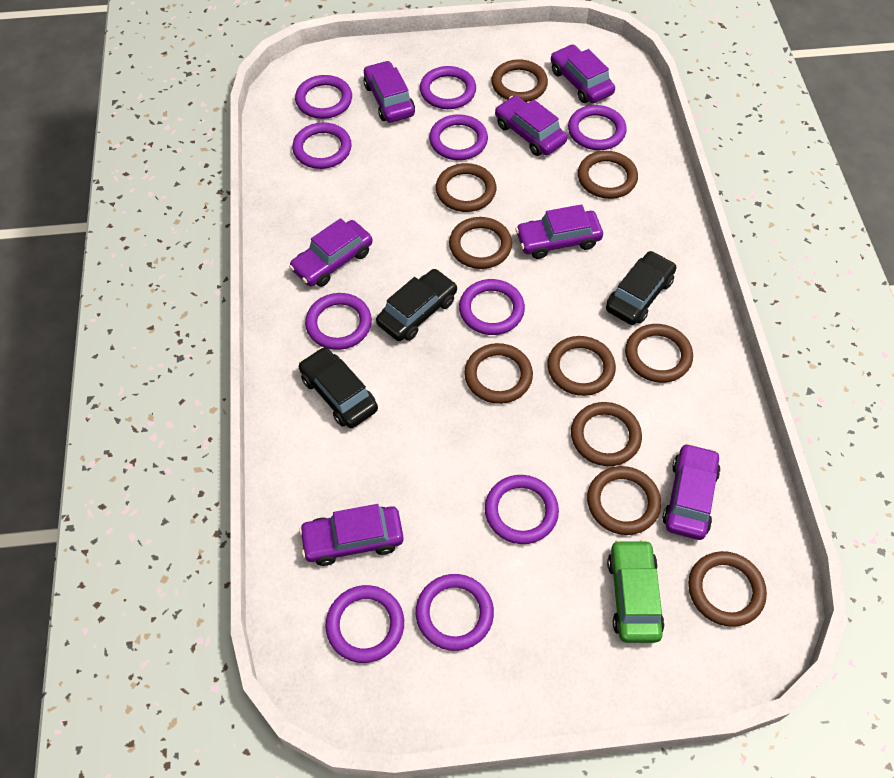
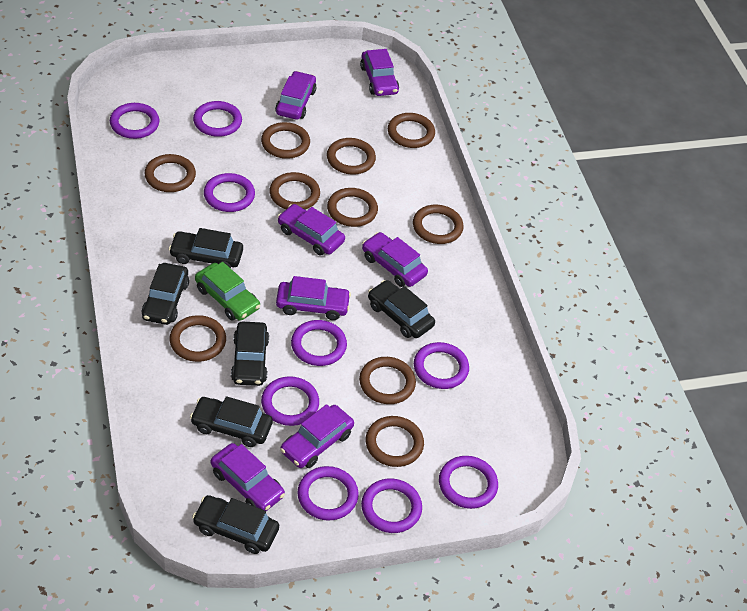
black car: [299,347,378,428] [376,269,457,341] [606,251,676,325] = 3 -> [141,263,189,325] [169,228,243,268] [190,396,273,447] [192,495,279,554] [231,322,269,386] [368,280,435,338] = 6
purple ring: [292,122,352,169] [295,75,352,119] [305,293,372,350] [325,585,404,663] [416,574,494,651] [420,66,476,109] [429,114,488,160] [459,279,525,335] [485,475,559,544] [568,105,627,150] = 10 -> [110,103,160,139] [193,101,242,137] [204,173,255,212] [261,376,319,426] [291,320,347,366] [297,466,359,521] [361,479,422,533] [414,342,469,389] [439,456,498,509] = 9

